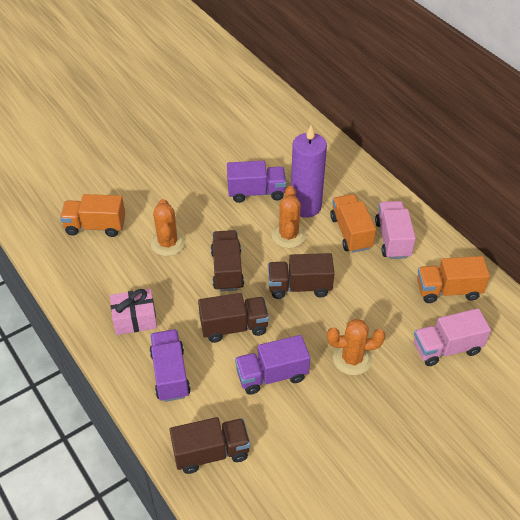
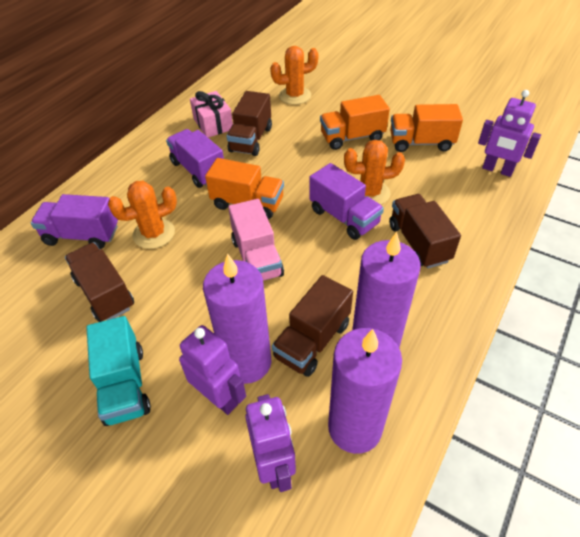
pink truck: [375,201,416,259] [414,308,491,366] = 2 -> [228,199,284,281] = 1
purple candle: [291,126,327,218] = 1 -> [203,253,271,384] [328,328,402,454] [352,232,421,348] = 3
purple robot: none = 0 -> [179,325,246,415] [245,394,296,492] [478,90,541,177] = 3
turquoise truck: none = 0 -> [86,316,151,426] = 1

